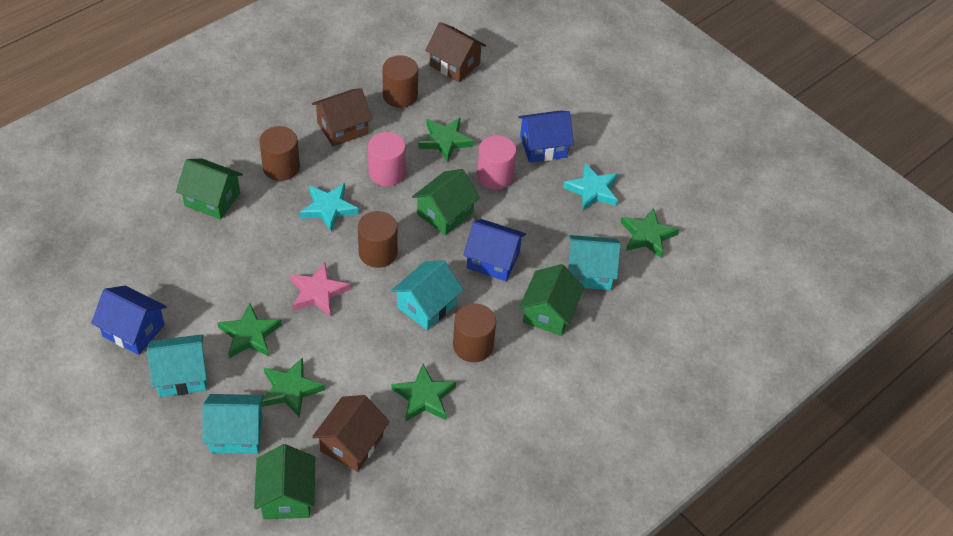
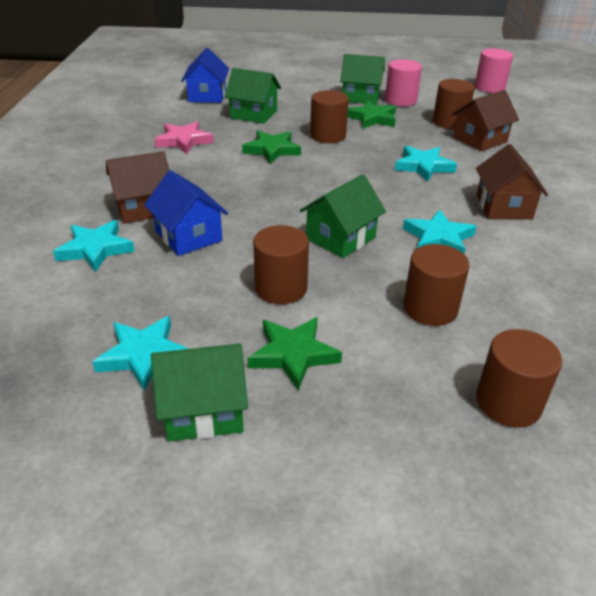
blue house: [91,286,167,355] [463,219,526,281] [518,110,574,163] = 3 -> [144,170,228,256] [181,48,229,103] = 2
brown cylinder: [259,126,300,181] [358,211,398,268] [382,55,418,108] [453,304,496,362] = 4 -> [253,225,309,304] [310,90,349,143] [403,244,470,326] [433,79,475,129] [476,329,562,428] = 5
green star: [217,303,282,358] [261,357,325,418] [392,364,456,422] [418,118,474,162] [621,208,679,258] = 5 -> [242,130,301,164] [247,317,342,390] [347,100,396,128] = 3
turquoise house: [147,334,207,397] [203,394,264,454] [391,260,463,330] [568,235,621,290] = 4 -> none = 0
turquoise star: [300,183,359,232] [563,163,618,211] = 2 -> [53,220,135,272] [92,316,188,391] [395,146,457,182] [403,209,477,254] = 4

